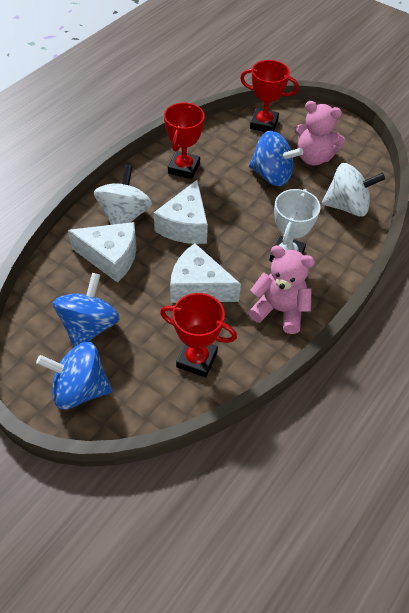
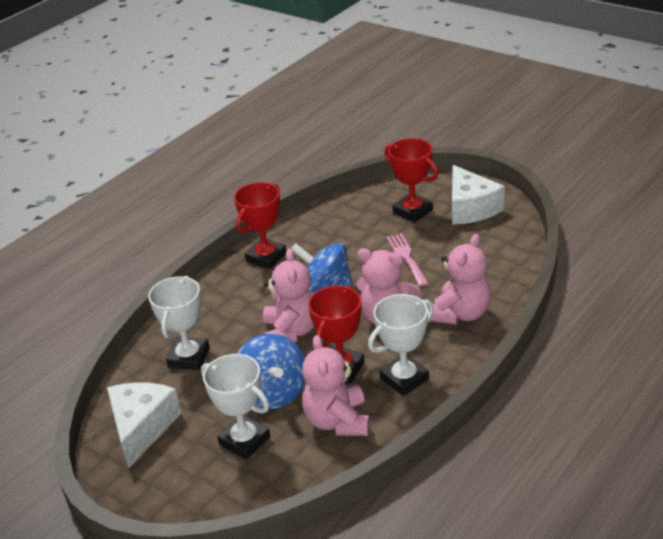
blue spinning top: [36,342,112,410] [53,273,120,347] [249,131,303,186] = 3 -> [237,333,305,409] [291,243,353,294] = 2
pink fork: none = 0 -> [387,233,428,286] = 1
pink teddy bear: [248,245,315,334] [295,101,345,165] = 2 -> [263,249,314,342] [302,335,370,436] [356,248,421,324] [429,234,491,324] = 4
white cheese: [68,222,136,283] [154,180,208,244] [170,243,241,303] = 3 -> [107,382,182,468] [452,165,505,224] = 2
white spinning top: [94,164,152,225] [321,163,385,217] = 2 -> none = 0
white trophy: [269,189,321,262] = 1 -> [148,276,210,370] [201,354,270,460] [368,294,434,396] = 3

